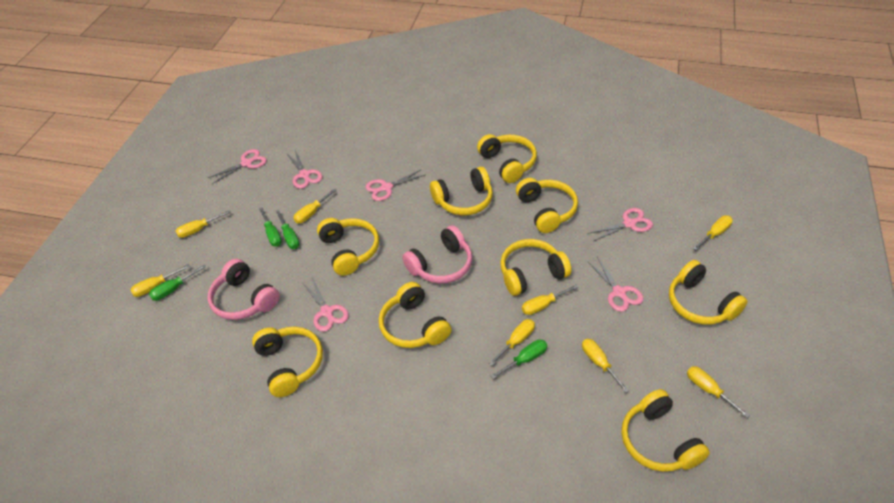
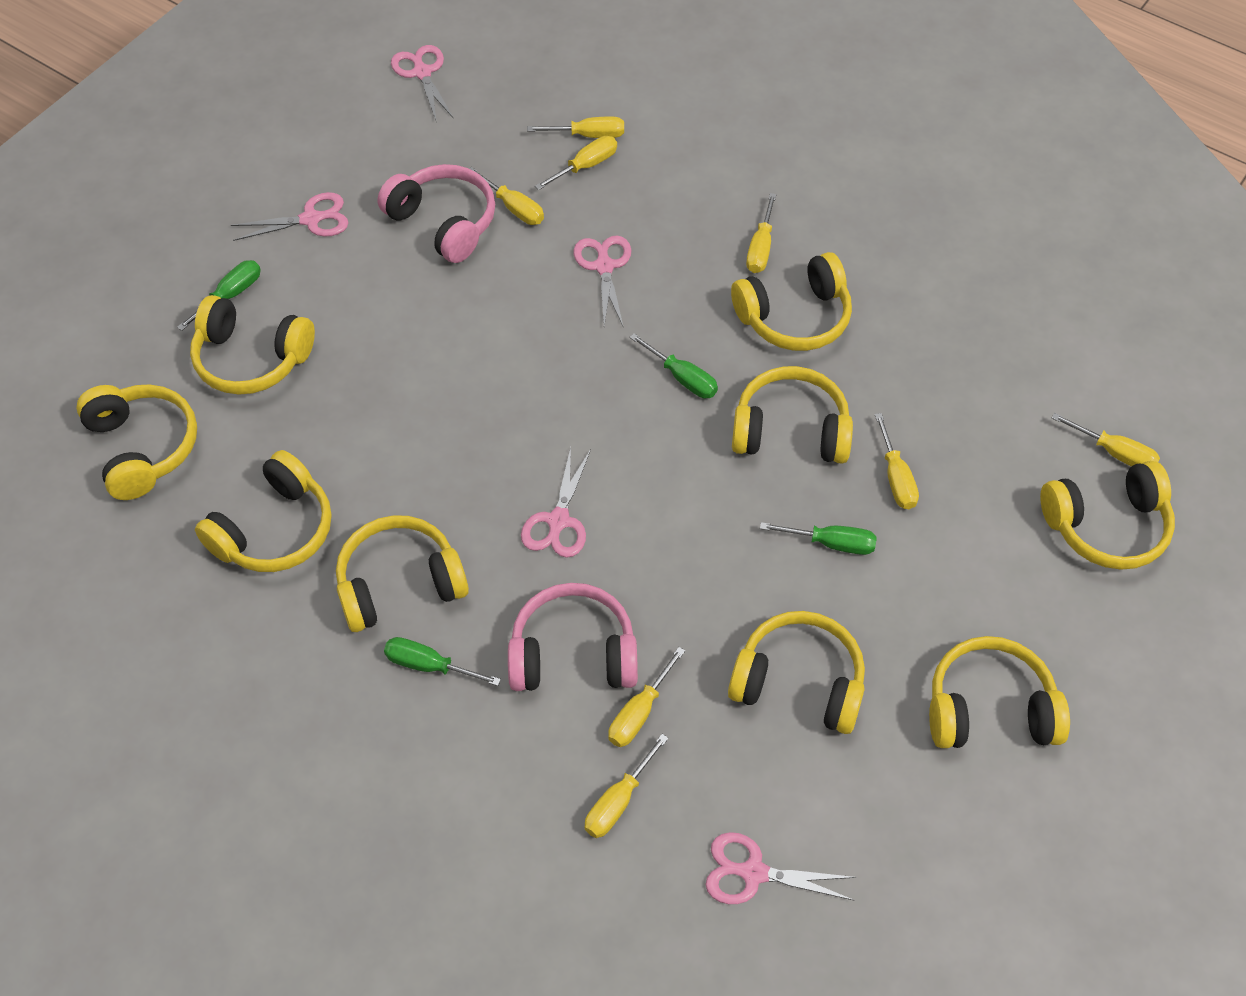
pink scissors: [208,149,267,184] [286,150,322,189] [302,278,349,332] [366,169,426,201] [587,257,643,312] [588,208,653,241] = 6 -> [231,192,348,241] [391,45,454,123] [521,447,591,558] [573,235,631,328] [706,832,857,904] = 5

